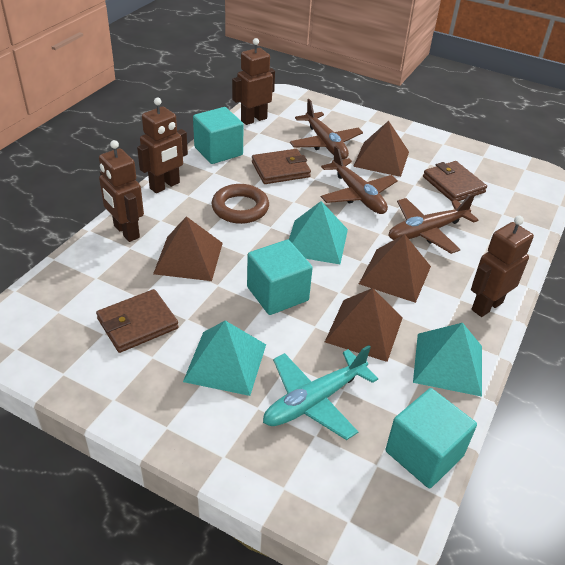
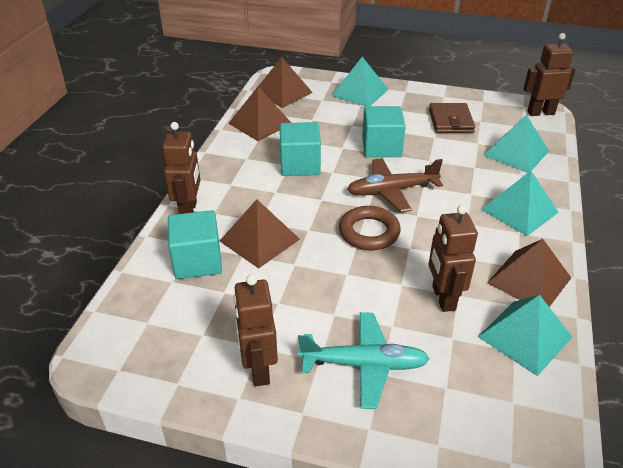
brown plane: [290,99,363,159] [321,146,398,214] [388,194,478,254] = 3 -> [347,158,443,212] = 1
brown wallet: [96,289,179,353] [252,149,311,184] [423,161,487,201] = 3 -> [429,103,475,133] = 1
turquoise pyramid: [183,321,266,396] [289,201,348,264] [413,323,482,397] = 3 -> [331,57,389,106] [478,295,572,376] [481,171,559,236] [483,115,549,173] = 4

